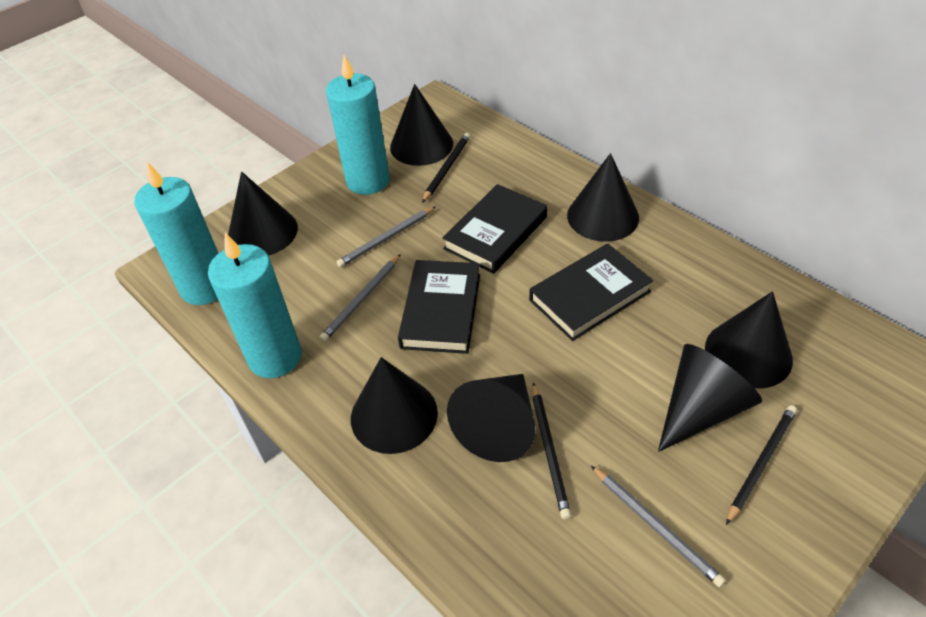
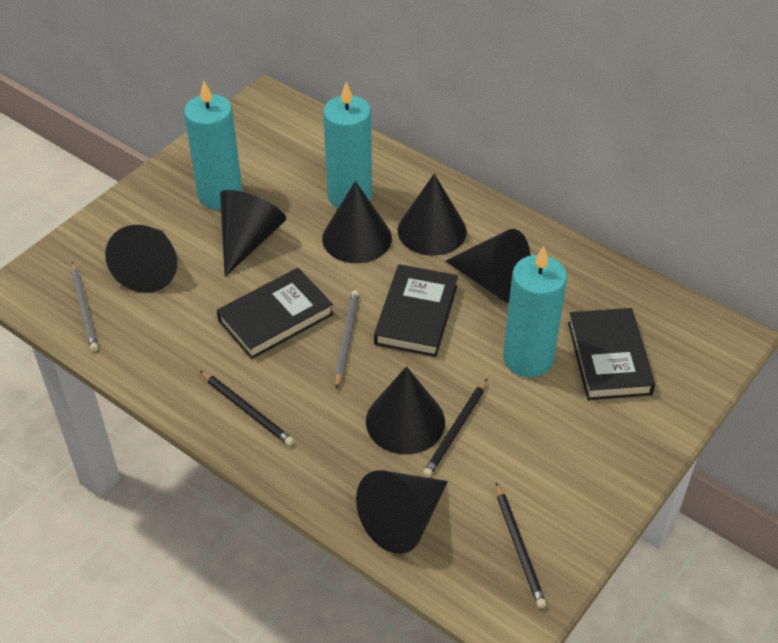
grey pencil: [319,254,401,342] [337,206,436,267] [591,466,726,587] = 3 -> [71,262,98,351] [335,290,359,389] = 2

